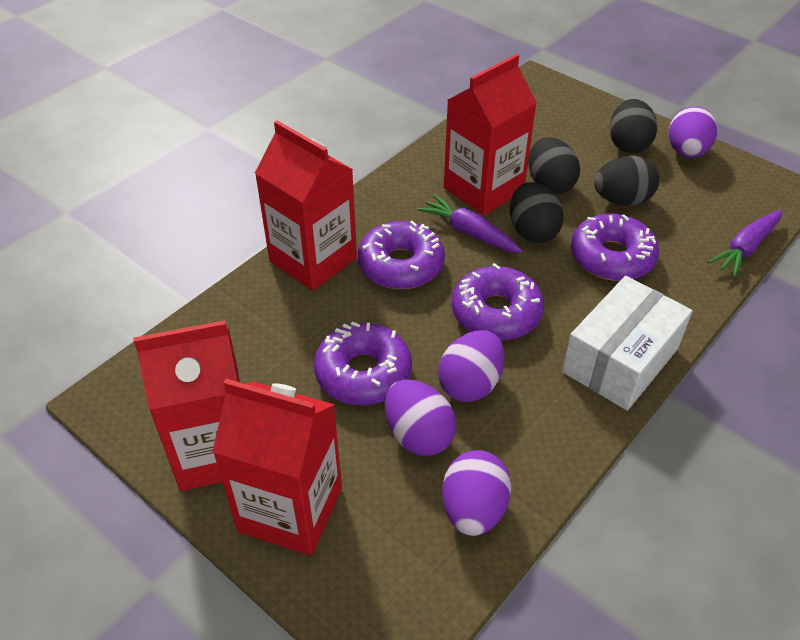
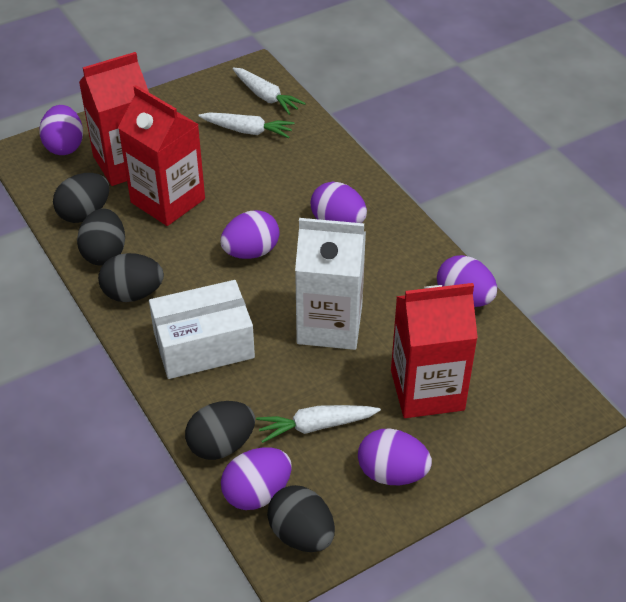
black egg: [510,182,564,243] [528,137,580,194] [594,156,659,206] [610,99,658,153] = 4 -> [53,173,109,223] [77,208,125,266] [98,253,164,302] [185,401,255,460] [267,485,335,552] = 5
purple carrot: [417,195,523,253] [708,210,782,277] = 2 -> none = 0
purple donut: [314,321,412,405] [358,221,445,289] [452,263,544,340] [571,214,659,281] = 4 -> none = 0
purple egg: [385,379,456,456] [438,330,505,402] [442,450,511,536] [669,106,717,158] = 4 -> [39,105,83,155] [221,210,280,259] [221,447,292,510] [310,182,367,223] [358,428,432,485] [437,255,497,307] = 6
red carton: [133,320,241,491] [212,379,342,556] [255,120,357,291] [444,54,537,215] = 4 -> [79,52,149,186] [118,85,205,226] [391,283,478,418] = 3
white carrot: none = 0 -> [198,112,295,138] [233,67,306,115] [256,405,381,443] = 3
white carton: none = 0 -> [295,218,366,350] = 1

